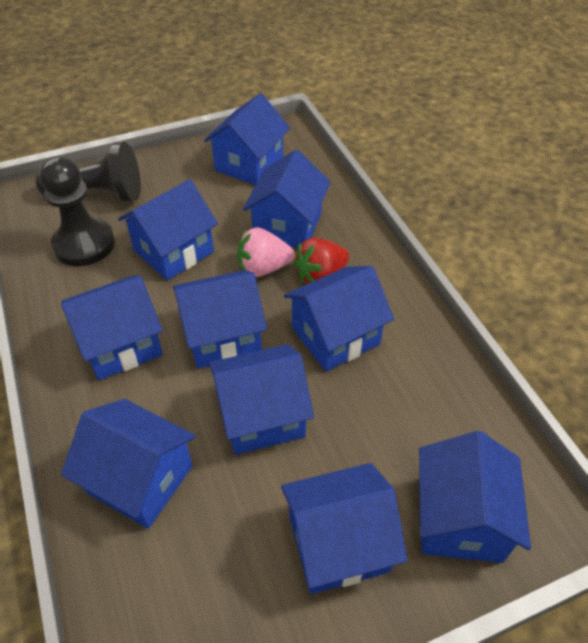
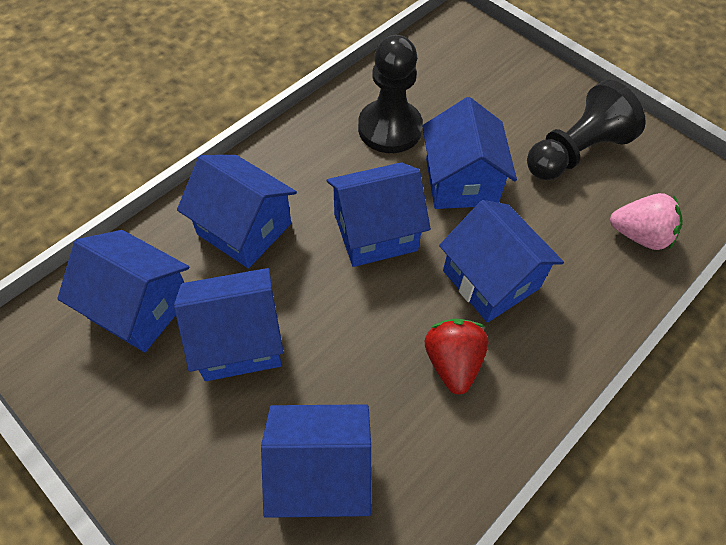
blue house: [61,275,163,380] [61,399,196,529] [118,179,218,281] [173,270,267,369] [204,93,290,185] [209,344,314,455] [243,149,330,248] [281,463,408,594] [284,266,394,372] [419,431,531,563] = 10 -> [57,230,189,352] [174,268,284,381] [177,155,297,268] [261,404,371,518] [327,162,431,267] [422,97,517,209] [439,200,564,323] = 7

